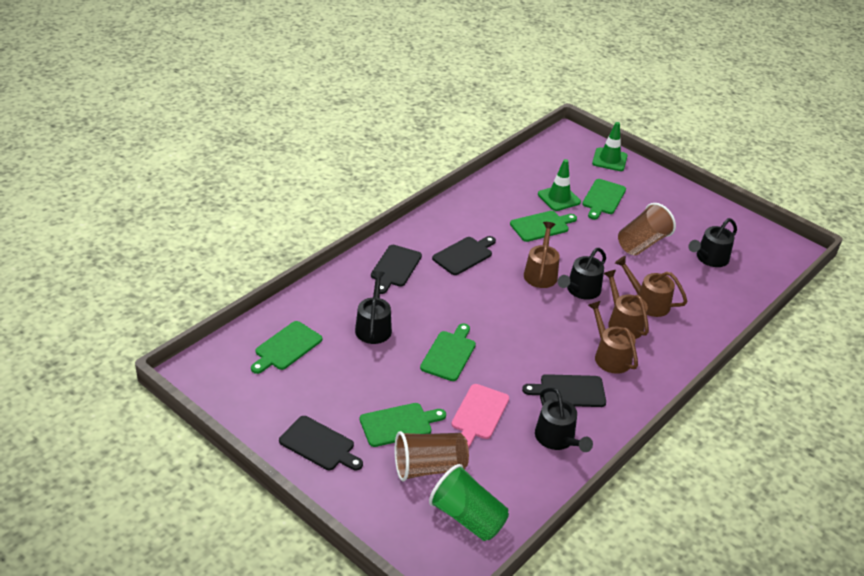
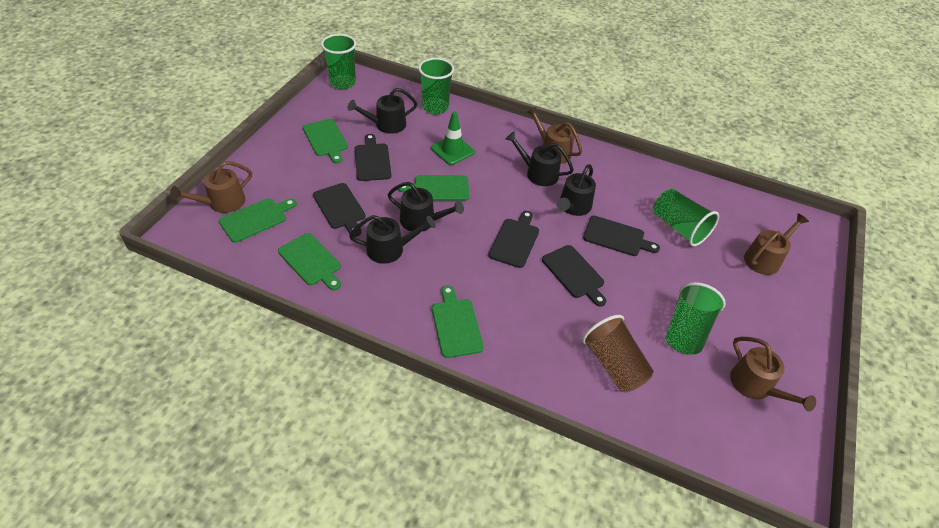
black cutting board: [279,416,363,470] [371,245,422,294] [432,236,496,275] [522,374,606,407] = 4 -> [313,183,365,237] [355,134,392,181] [488,211,539,268] [542,245,606,307] [583,216,660,256] = 5
black watering can: [355,271,392,344] [535,388,593,452] [558,248,606,299] [688,218,737,267] = 4 -> [348,88,417,134] [349,215,436,264] [387,182,464,231] [505,131,574,186] [557,164,596,216] = 5
brown cup: [395,431,469,482] [618,203,676,255] = 2 -> [582,315,654,392] = 1
green cup: [429,464,509,541] = 1 -> [321,34,356,89] [418,58,454,114] [653,189,719,246] [666,282,726,355] = 4
green traffic cone: [538,159,581,211] [592,122,628,171] = 2 -> [431,111,475,165] = 1
pink cutting board: [451,384,509,448] = 1 -> none = 0

